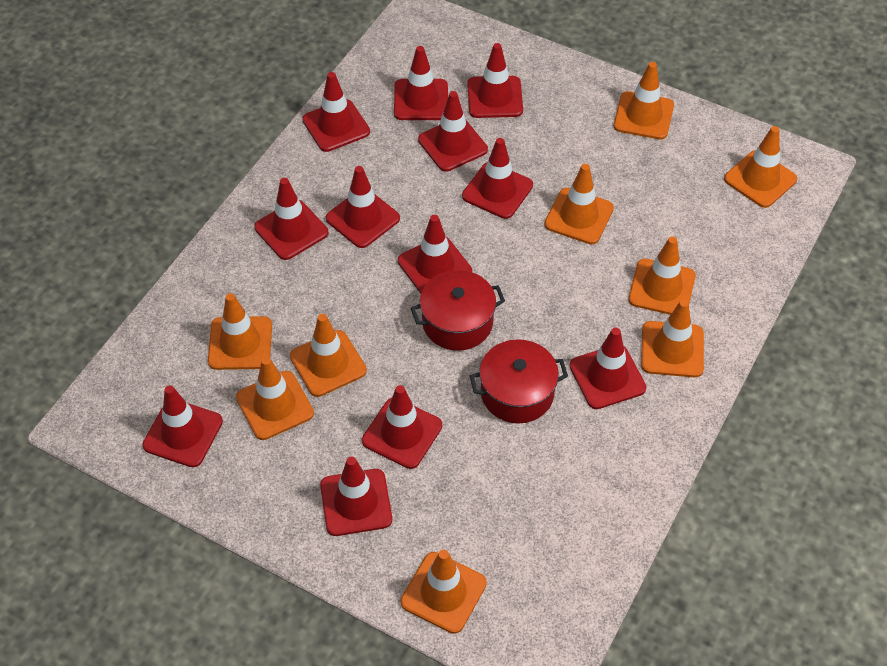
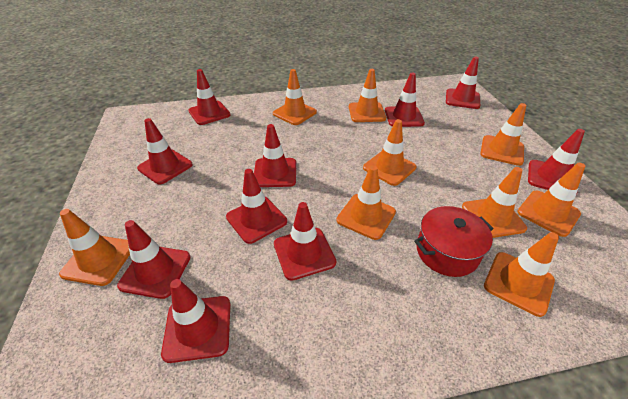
red pot: [411,270,505,351] [470,339,568,424] = 2 -> [414,206,494,277] = 1
red traffic cone: [143,385,223,467] [254,178,328,260] [302,72,370,152] [320,457,392,536] [326,166,400,248] [362,385,442,469] [394,46,448,120] [398,215,472,293] [418,91,488,172] [462,138,533,219] [467,43,523,118] [570,328,646,409] = 12 -> [117,220,191,299] [137,118,193,184] [161,279,230,363] [189,69,231,125] [226,169,287,244] [254,124,296,187] [274,202,336,281] [385,73,425,127] [446,56,481,109] [528,129,585,192] = 10

